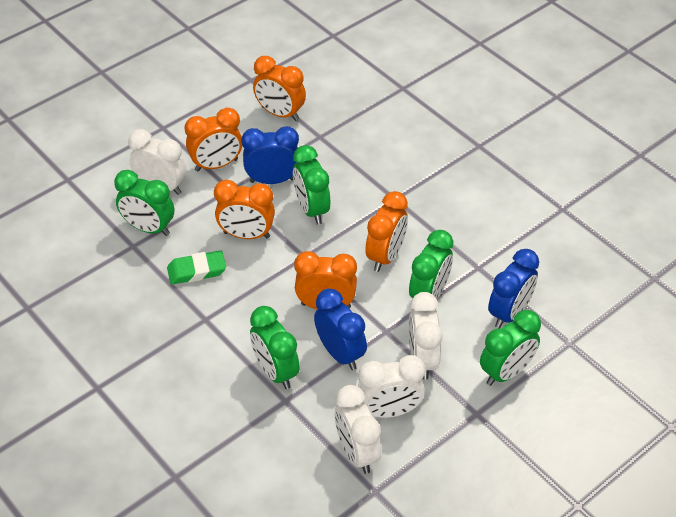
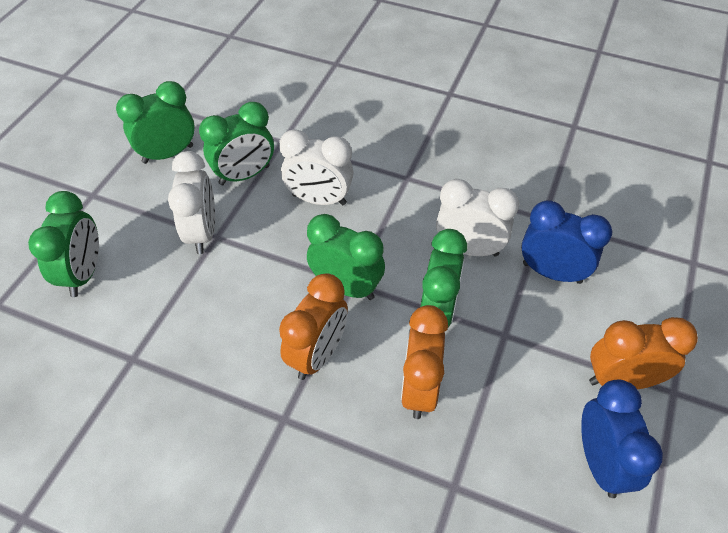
blue clock: [241,126,299,184] [314,289,367,370] [488,249,539,329] = 3 -> [521,200,612,284] [581,380,663,498] = 2
green eraser: [167,250,226,285] = 1 -> none = 0
orange clock: [185,108,242,171] [214,180,275,239] [253,56,306,121] [294,251,357,310] [366,191,408,272] = 5 -> [279,273,348,380] [401,305,448,419] [589,317,698,390] = 3
white clock: [128,129,186,195] [335,385,382,474] [358,355,425,418] [409,292,443,379] = 4 -> [168,151,215,254] [279,129,353,205] [436,179,519,257] = 3

